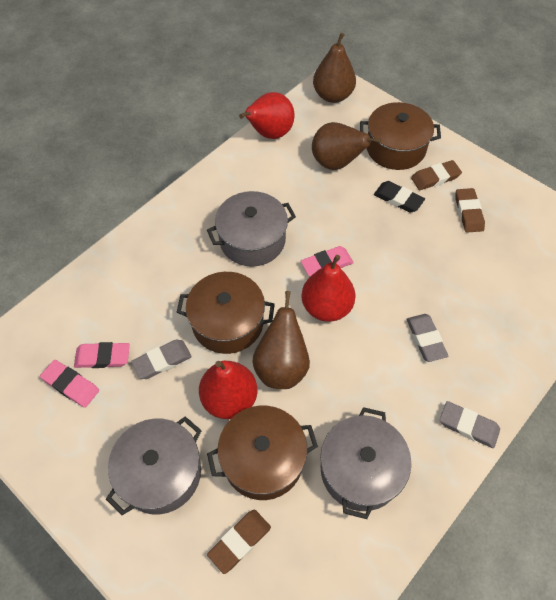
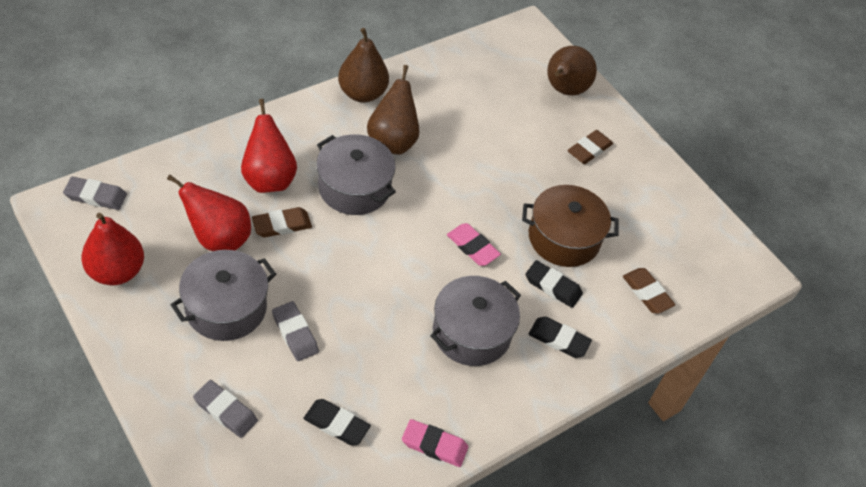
black eraser: [374,181,425,213] = 1 -> [303,399,371,446] [525,260,583,308] [529,317,592,358] = 3
brown pot: [177,272,275,354] [207,406,318,500] [360,102,441,170] = 3 -> [522,185,619,267] = 1
pink eraser: [40,360,99,408] [74,342,130,368] [301,246,354,276] = 3 -> [402,419,468,467] [447,223,501,266] = 2

